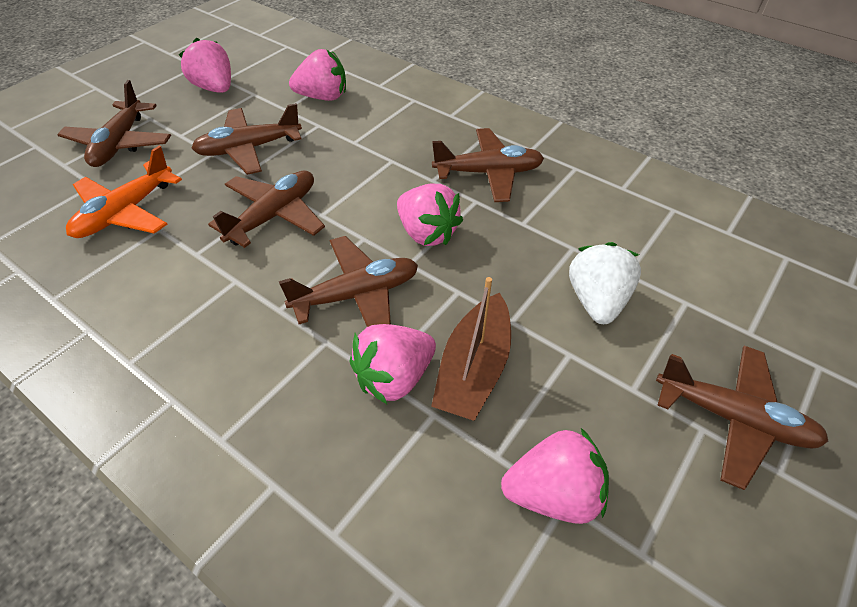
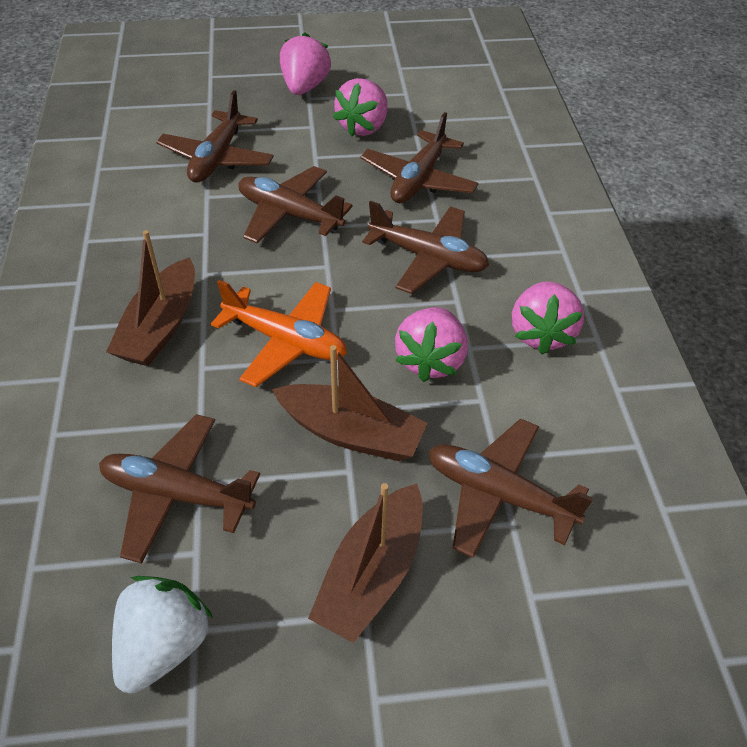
brown boat: [431,277,511,421] = 1 -> [106,230,195,366] [272,345,428,461] [308,483,423,643] = 3
pink strawberry: [179,38,231,93] [289,49,346,101] [349,324,436,404] [397,184,463,246] [501,428,609,524] = 5 -> [280,32,331,95] [333,78,387,137] [395,307,468,382] [512,281,584,355] = 4

